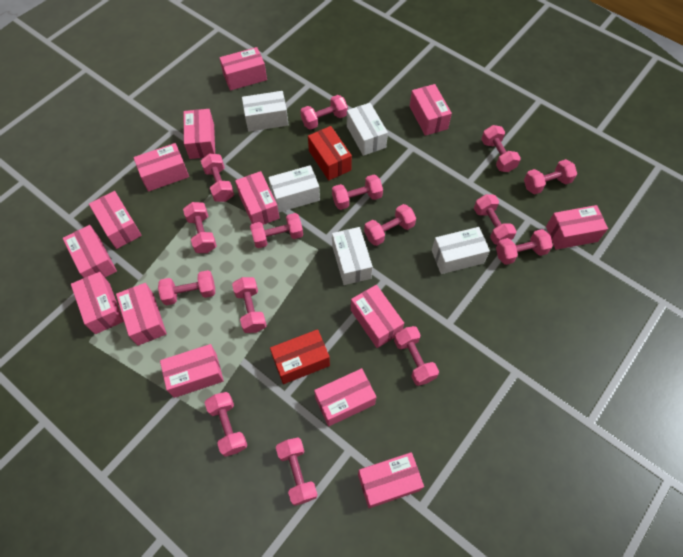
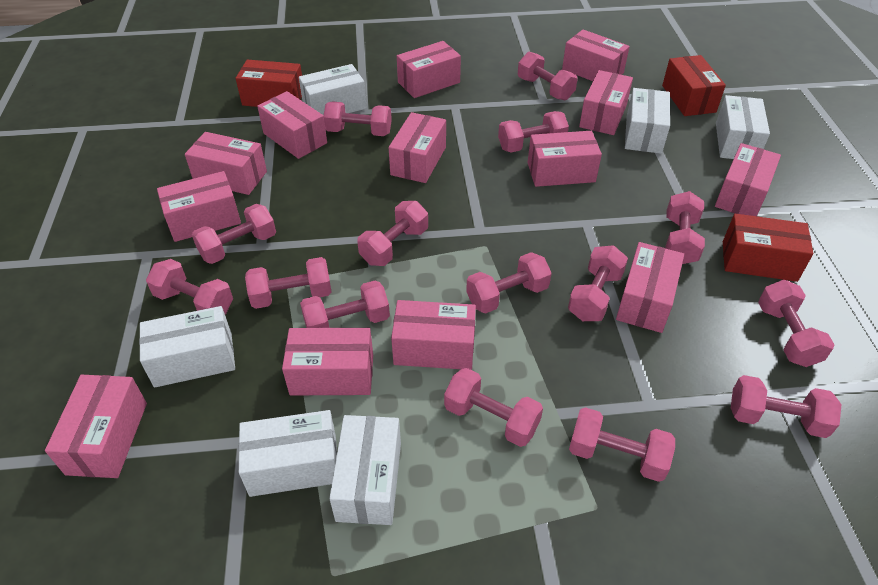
pink box: [63,225,117,278] [71,272,124,334] [89,191,142,249] [116,283,167,346] [134,143,189,192] [160,344,224,398] [184,109,215,159] [219,47,267,91] [235,171,280,225] [314,368,376,426] [351,285,404,348] [358,452,424,508] [410,84,452,136] [546,205,608,250] = 14 -> [45,375,147,478] [157,171,241,242] [185,132,267,195] [257,91,327,159] [282,328,373,395] [389,112,446,183] [391,300,476,370] [397,41,461,98] [528,131,602,187] [562,29,630,81] [579,70,633,135] [616,242,684,333] [715,143,781,216] = 13
red box: [270,329,330,384] [308,126,352,181] = 2 -> [236,60,302,107] [662,55,726,116] [723,214,813,282] = 3
white box: [242,91,288,132] [268,165,320,212] [332,227,373,285] [347,103,388,156] [432,227,490,274] = 5 -> [139,306,235,388] [239,410,337,497] [299,64,367,116] [329,415,401,525] [625,88,670,154] [716,95,770,159] = 6

